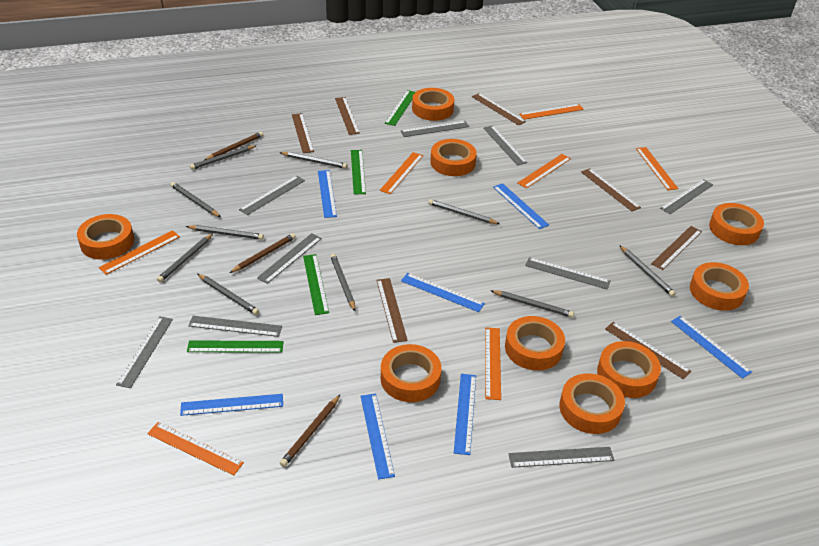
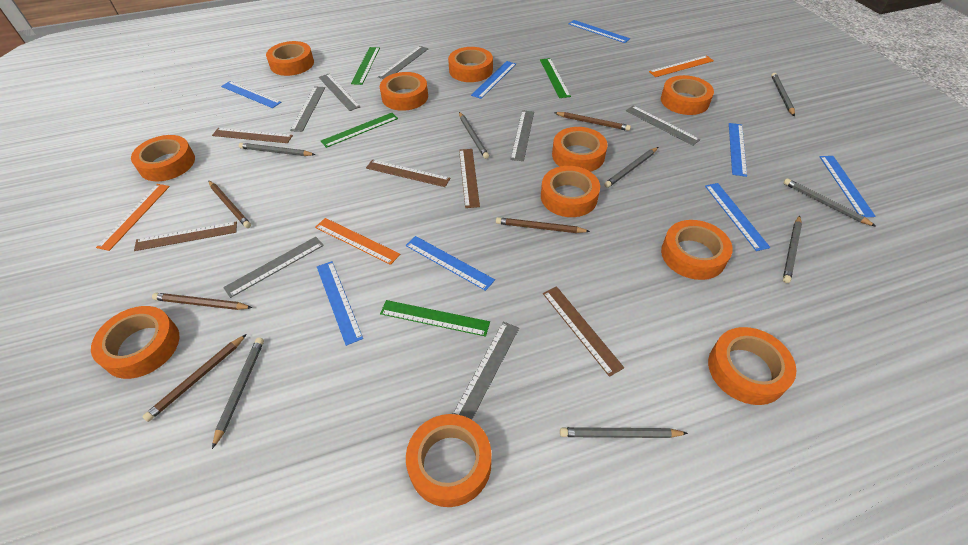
blue ruler: [180,394,283,416] [318,170,337,218] [361,393,395,480] [401,273,485,312] [454,374,476,455] [493,183,549,229] [671,316,752,379] = 7 -> [221,81,281,108] [317,261,363,346] [406,236,495,291] [471,61,516,99] [569,20,630,43] [705,183,771,251] [729,123,747,177] [820,156,876,217] = 8
brown pencil: [204,132,263,160] [230,233,296,273] [280,395,340,467] = 3 -> [142,334,247,422] [152,293,253,310] [208,180,251,228] [496,217,590,233] [554,112,631,131] = 5
brown ruler: [292,113,314,153] [335,97,360,135] [376,278,408,343] [472,93,526,125] [581,168,641,211] [605,322,692,380] [651,226,702,270] = 7 -> [134,221,237,251] [212,128,293,143] [366,160,451,187] [459,149,480,208] [543,286,624,377] = 5
grey pencil: [157,233,213,282] [171,182,221,217] [186,225,264,240] [190,145,257,170] [198,274,259,315] [279,152,347,169] [330,254,356,311] [428,199,500,224] [490,290,574,318] [619,245,676,297] = 10 -> [212,338,264,449] [239,143,316,156] [459,112,489,159] [560,427,688,438] [604,147,658,188] [771,73,795,116] [783,215,802,283] [784,178,876,227] = 8
grey ruler: [116,316,173,388] [188,316,282,337] [239,175,305,215] [257,233,322,284] [401,121,469,137] [483,125,527,165] [508,447,614,468] [525,257,611,290] [660,179,713,214] = 9 -> [223,237,324,298] [290,87,326,132] [319,73,360,111] [378,46,428,79] [453,322,519,420] [510,110,534,161] [626,105,700,146] = 7
orange ruler: [99,230,180,275] [147,422,244,476] [380,152,423,194] [485,327,501,400] [517,154,571,189] [519,104,584,120] [636,147,679,190] = 7 -> [96,184,170,251] [315,218,400,265] [649,55,714,77] = 3
orange tape: [77,214,134,260] [381,344,441,402] [412,88,454,121] [430,139,477,176] [505,316,565,370] [559,373,625,434] [597,341,661,398] [690,262,749,311] [709,203,764,245] = 9 -> [91,306,179,379] [131,135,195,181] [266,41,314,76] [380,72,428,111] [406,414,492,507] [448,47,493,82] [541,166,600,217] [552,127,608,172] [661,75,714,115] [661,220,733,280] [708,327,796,405] = 11

